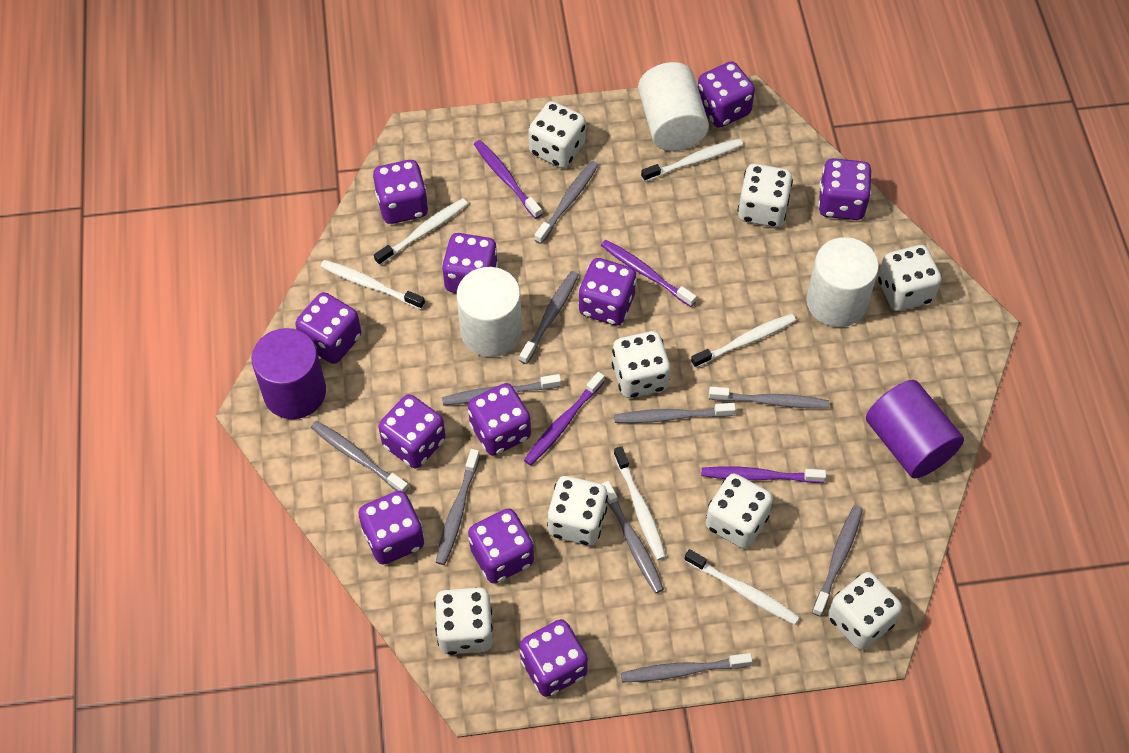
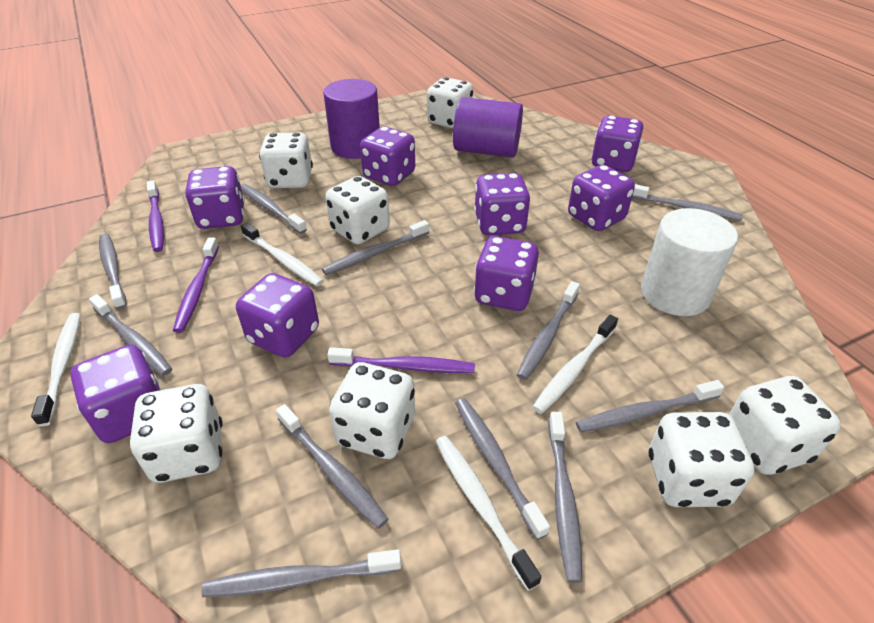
grey toothbrush: [311,421,409,493] [436,449,480,565] [442,374,561,405] [519,271,579,364] [534,161,598,244] [602,481,664,593] [614,403,736,423] [621,653,752,682] [709,387,829,409] [812,505,863,616] = 10 -> [89,294,172,376] [99,234,127,309] [202,549,401,597] [240,184,307,234] [276,404,388,529] [322,220,429,275] [455,398,550,540] [517,281,580,380] [549,412,582,583] [576,380,724,433] [632,184,743,221] = 11
purple dice: [295,292,361,364] [358,491,424,564] [373,160,428,224] [378,394,446,468] [442,233,498,293] [468,383,531,456] [468,508,534,583] [520,619,588,697] [578,258,637,325] [698,61,755,127] [818,158,871,220] = 11 -> [71,345,160,443] [185,166,245,229] [236,273,319,358] [360,127,415,186] [474,173,530,235] [474,236,539,311] [568,165,635,231] [591,115,643,172] = 8
purple toothbrush: [474,140,542,219] [524,372,605,466] [601,240,696,307] [701,466,826,483] = 4 -> [147,180,164,252] [173,238,219,333] [327,347,475,373] = 3
white cylinder: [457,267,522,357] [638,62,709,151] [806,237,879,327] = 3 -> [641,208,738,316] = 1
white dice: [434,587,493,655] [529,101,586,168] [547,476,608,545] [612,331,670,398] [706,474,773,549] [737,164,793,227] [828,572,902,650] [878,245,942,311] = 8 -> [130,384,223,483] [259,133,313,188] [325,176,390,245] [329,362,415,459] [427,77,473,129] [649,412,755,507] [729,376,841,475] = 7
white toothbrush: [320,260,425,309] [374,198,468,266] [614,446,666,560] [641,138,743,182] [684,549,799,625] [691,314,796,368] = 6 -> [31,313,81,426] [241,222,324,286] [436,436,541,591] [533,314,618,414] = 4

